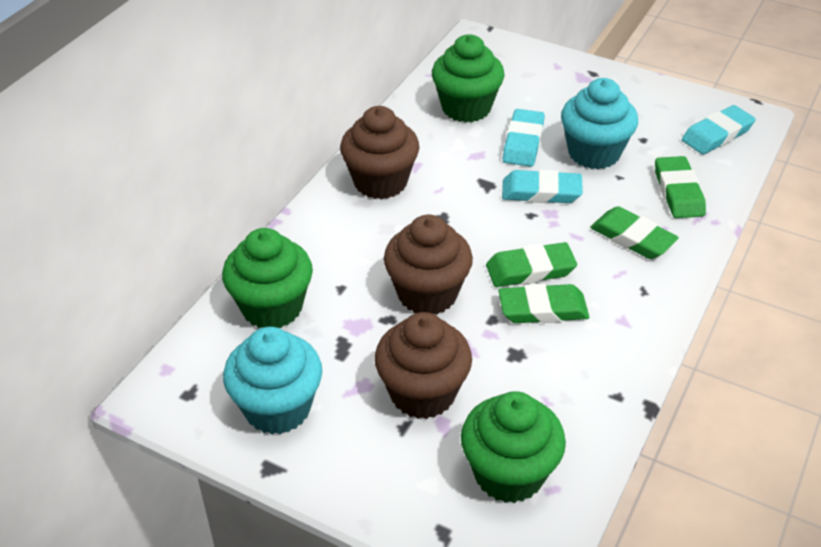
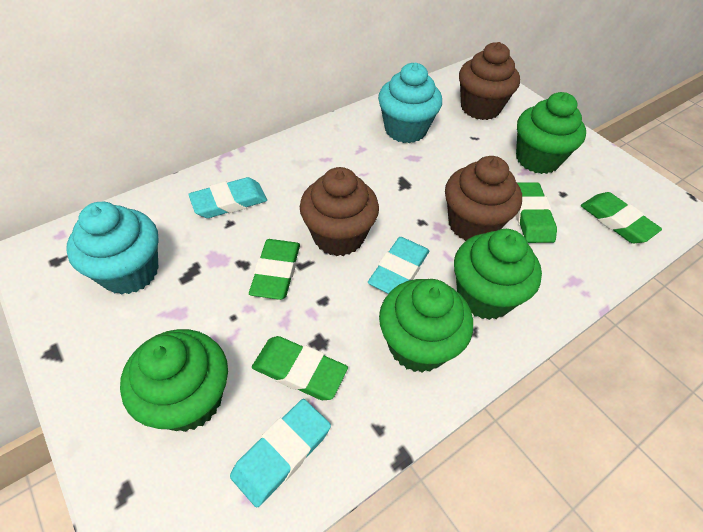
green cupcake: [222,228,313,328] [432,34,505,123] [461,391,566,503] = 3 -> [120,329,228,432] [379,279,473,373] [454,229,542,320] [516,92,586,174] = 4

